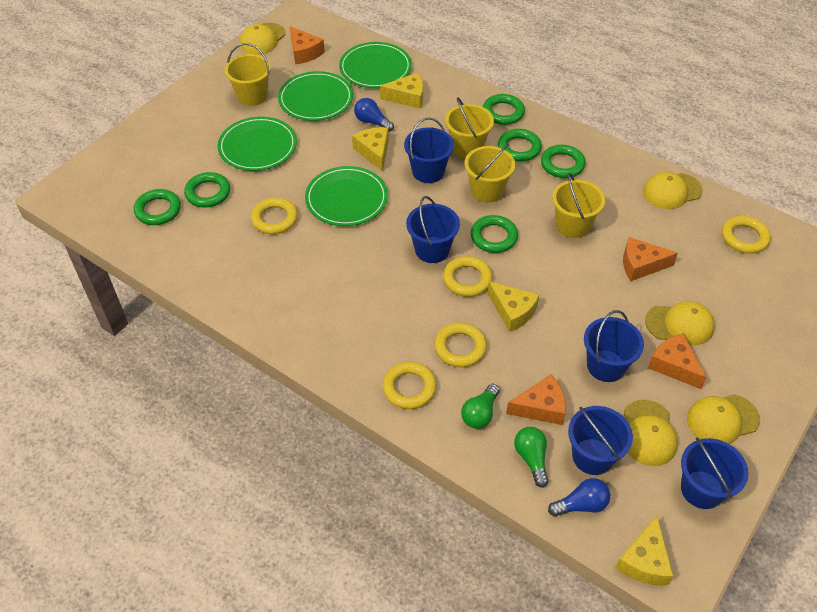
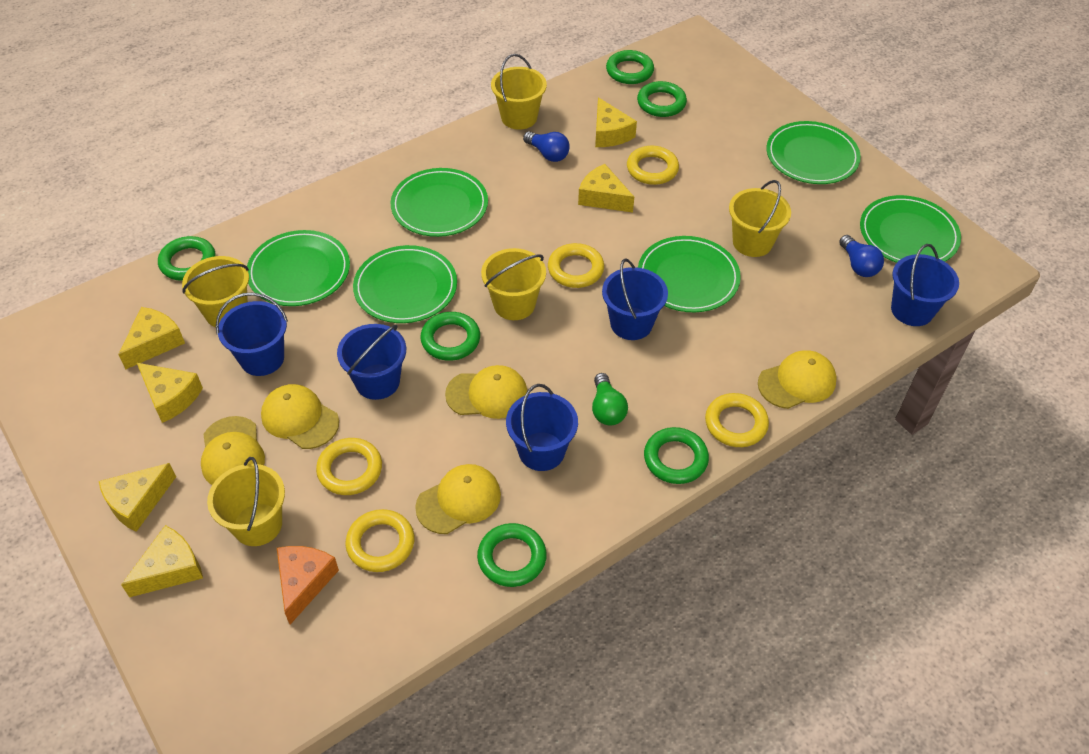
green light bulb: [461,384,500,429] [514,427,549,488] = 2 -> [592,373,628,426] = 1
green plate: [218,116,297,171] [278,71,353,121] [305,166,388,226] [339,42,412,88] = 4 -> [247,230,350,306] [353,245,457,323] [391,168,488,237] [638,236,741,312] [766,121,861,184] [860,195,961,263] = 6
orange cheese: [290,27,325,65] [506,374,566,425] [623,237,678,281] [648,333,707,389] = 4 -> [277,546,339,625] = 1
yellow bucket: [225,43,271,106] [445,97,494,158] [464,144,515,203] [552,173,605,238] = 4 -> [182,256,249,327] [207,457,285,546] [481,248,546,320] [491,54,547,130] [729,180,791,257] = 5
yellow cheese: [352,127,389,171] [380,73,423,109] [487,281,539,332] [615,516,673,585] = 4 -> [99,463,176,532] [118,307,185,369] [121,525,203,597] [137,363,203,423] [578,164,634,213] [595,97,637,147] = 6

